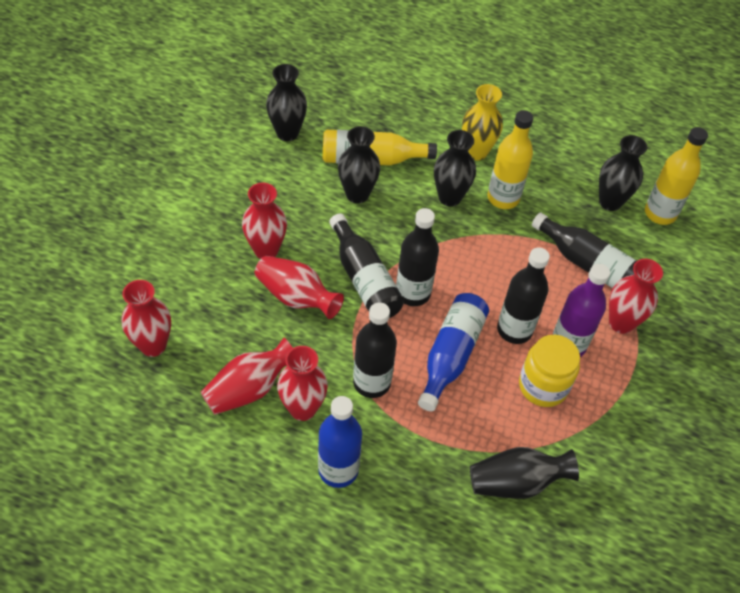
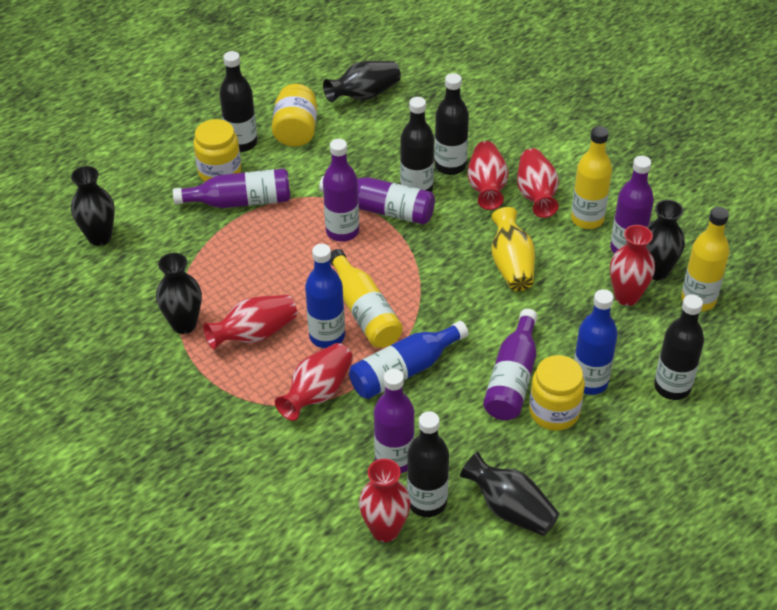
blue bottle: [318,396,362,488] [418,293,489,411] = 2 -> [305,244,345,348] [349,321,468,399] [574,289,618,395] = 3
purple bottle: [552,264,610,357] = 1 -> [173,169,290,208] [319,176,435,225] [323,139,359,242] [374,369,415,473] [483,309,538,420] [610,156,654,254] = 6
yellow jar: [519,335,580,407] = 1 -> [194,119,241,182] [272,84,317,147] [529,355,585,431] = 3

